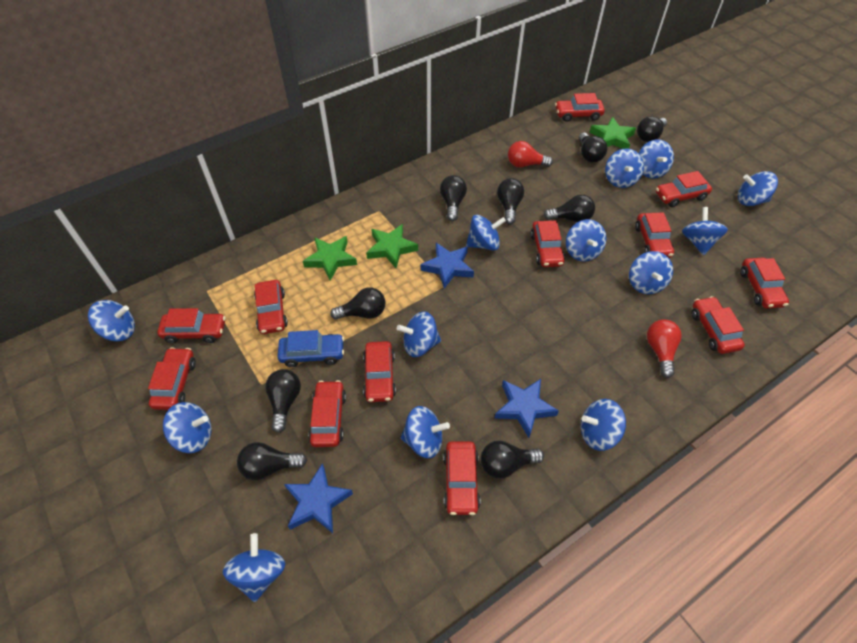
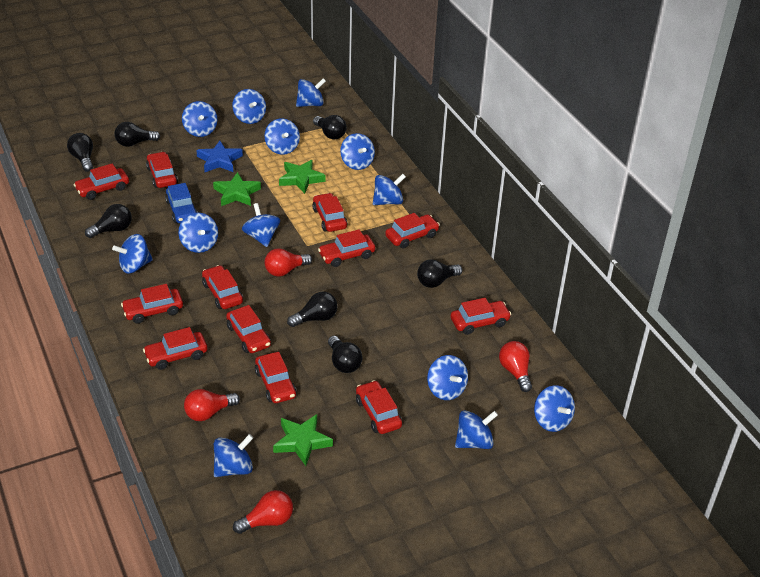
black light bulb: [237,442,307,480] [265,369,301,433] [330,287,386,320] [440,175,467,221] [481,440,544,479] [497,178,524,225] [543,194,595,222] [579,132,607,163] [637,116,667,142] = 9 -> [67,133,93,172] [85,204,132,238] [114,122,160,147] [287,292,337,327] [313,115,347,139] [328,336,362,373] [417,259,462,288] = 7
blue star: [284,463,353,533] [421,243,474,289] [494,379,559,438] = 3 -> [196,141,243,172] = 1
red light bulb: [508,141,553,167] [647,319,682,378] = 2 -> [184,389,240,421] [233,490,293,534] [265,248,312,277] [499,341,532,392] = 4

